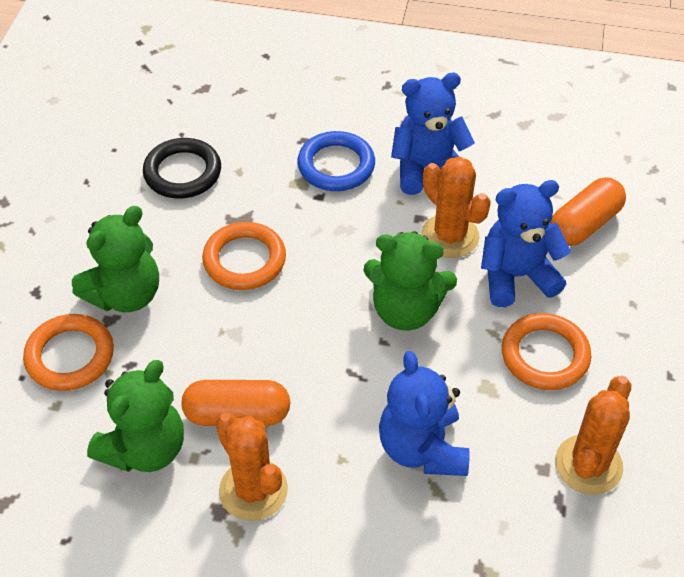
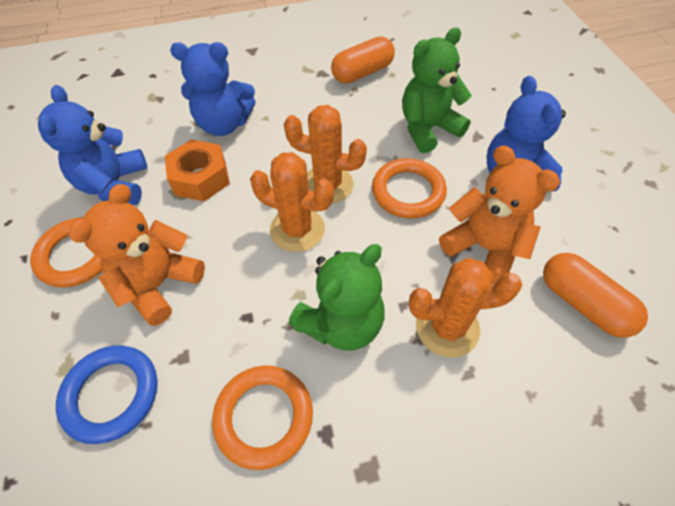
black ring: [143,138,221,199] = 1 -> none = 0
green teddy bear: [72,206,159,312] [87,360,184,472] [363,231,457,330] = 3 -> [289,244,385,351] [402,28,472,153] = 2
orange nut: none = 0 -> [165,140,230,202] = 1
orange teddy bear: none = 0 -> [68,184,205,326] [439,146,560,285] = 2

